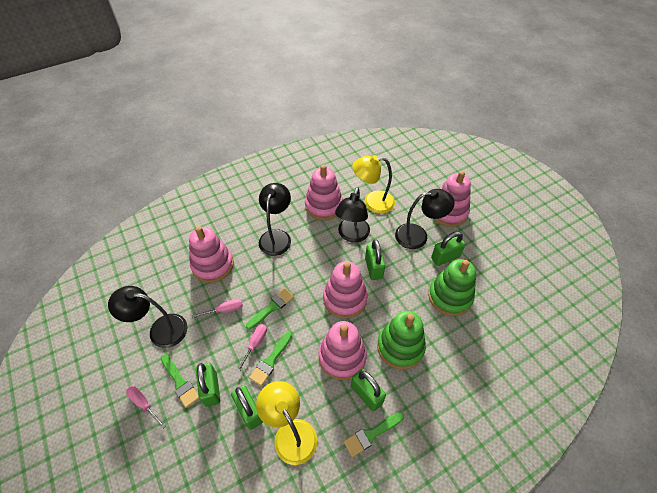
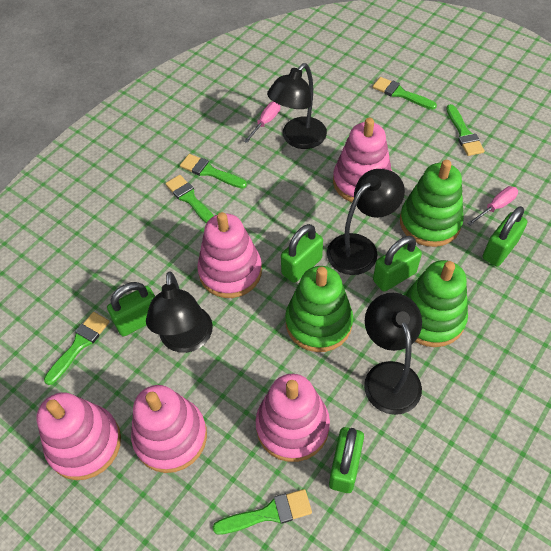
green brush: [161,354,199,408] [246,288,294,330] [249,332,292,386] [344,412,404,457] = 4 -> [44,312,110,385] [165,175,214,223] [180,154,247,189] [213,489,312,535] [373,77,437,110] [446,104,485,156] = 6
green stacking toy: [377,311,426,369] [428,259,476,316] = 2 -> [285,266,353,352] [400,160,464,247] [404,260,468,347] = 3
pink screwdriver: [126,386,166,429] [192,299,243,318] [236,324,267,373] = 3 -> [244,101,280,143] [467,186,518,226] = 2
yellow lamp: [256,381,317,465] [352,155,395,214] = 2 -> none = 0

